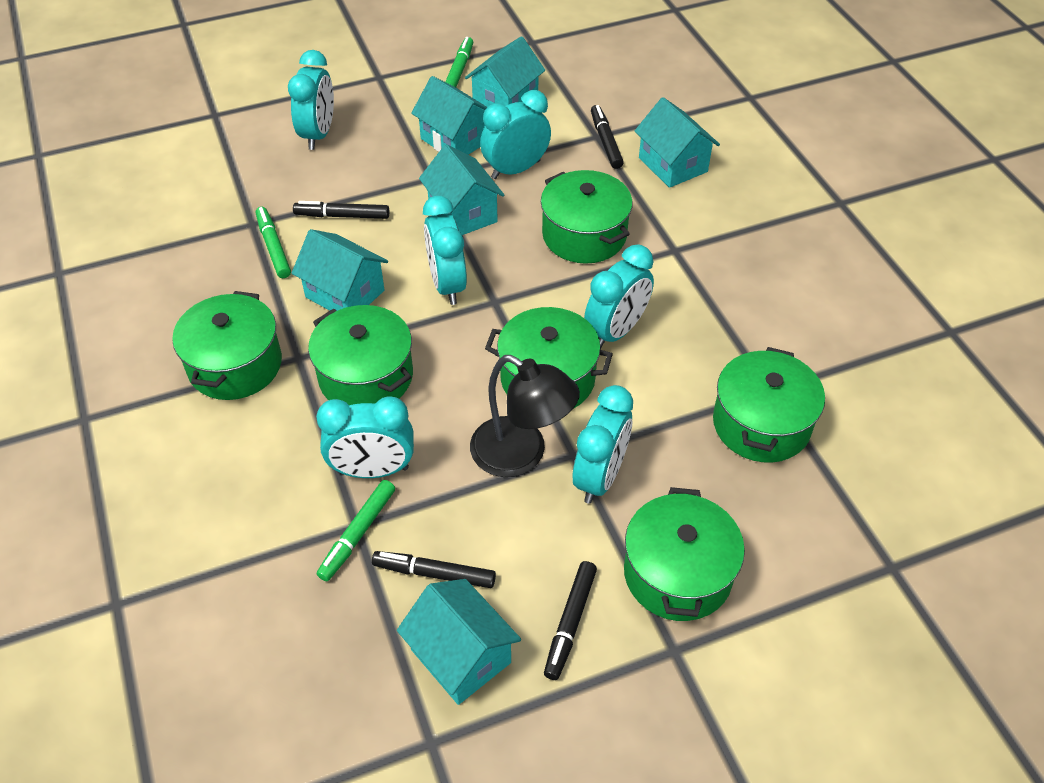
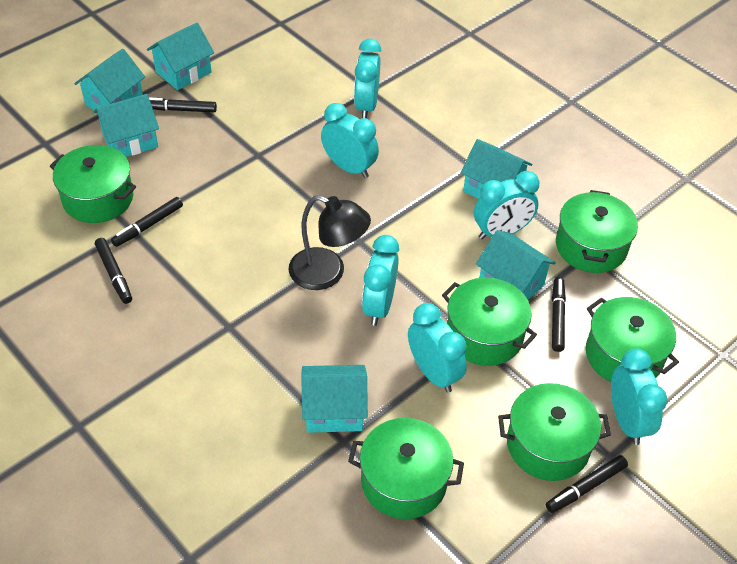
black marker: [293,201,389,219] [372,551,496,588] [544,561,597,680] [591,105,624,169] = 4 -> [95,238,132,304] [111,197,183,247] [149,97,217,112] [546,455,628,513] [552,277,566,352] = 5
green marker: [256,207,291,278] [317,480,395,581] [445,37,473,87] = 3 -> none = 0

